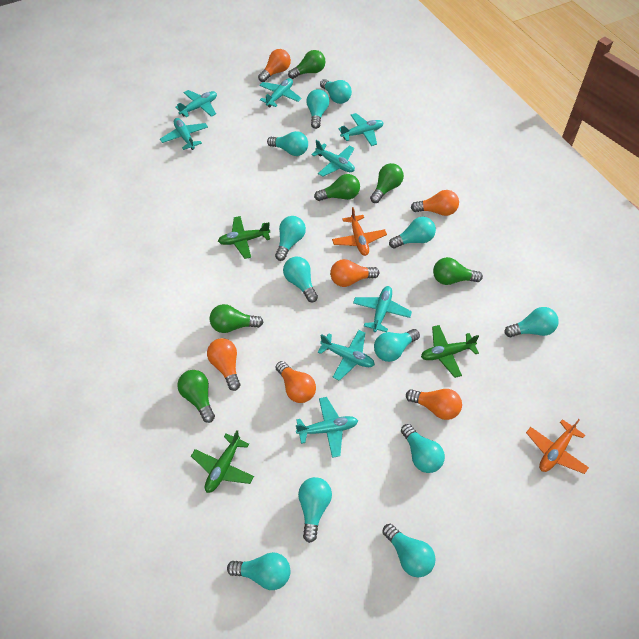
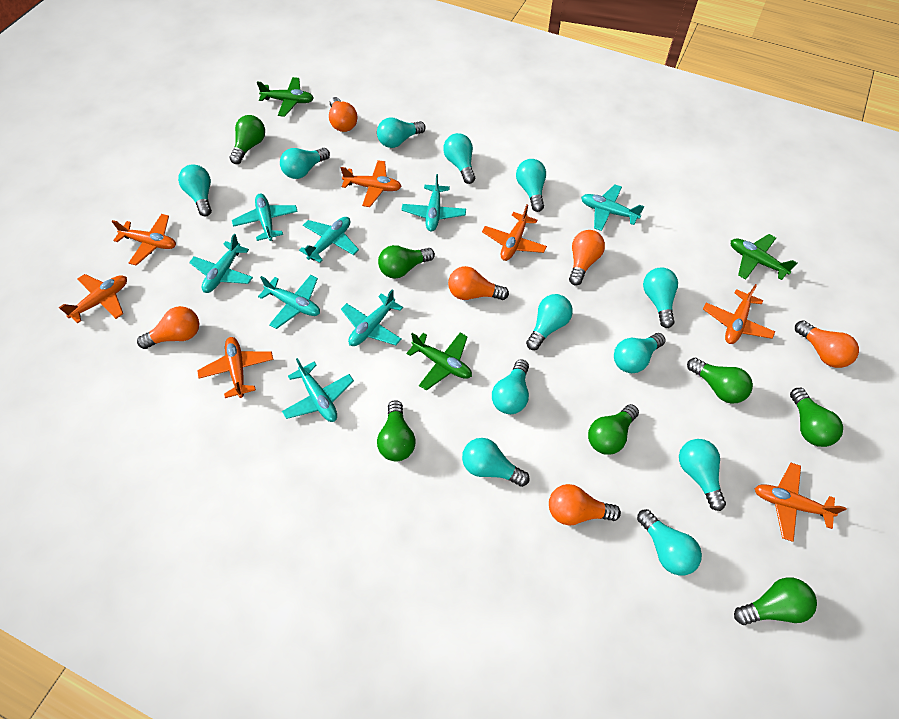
green light bulb: [177,370,215,423] [210,304,263,333] [288,50,325,79] [314,174,360,201] [370,163,404,203] [433,257,483,285] = 6 -> [229,115,265,164] [377,400,415,461] [378,245,435,279] [588,404,639,455] [687,358,753,404] [734,577,817,625] [790,388,843,447] = 7
orange plane: [332,207,387,256] [526,419,589,474] = 2 -> [59,274,127,324] [112,214,176,266] [197,337,273,398] [341,160,402,207] [482,204,547,261] [703,284,775,344] [754,463,846,542] = 7

